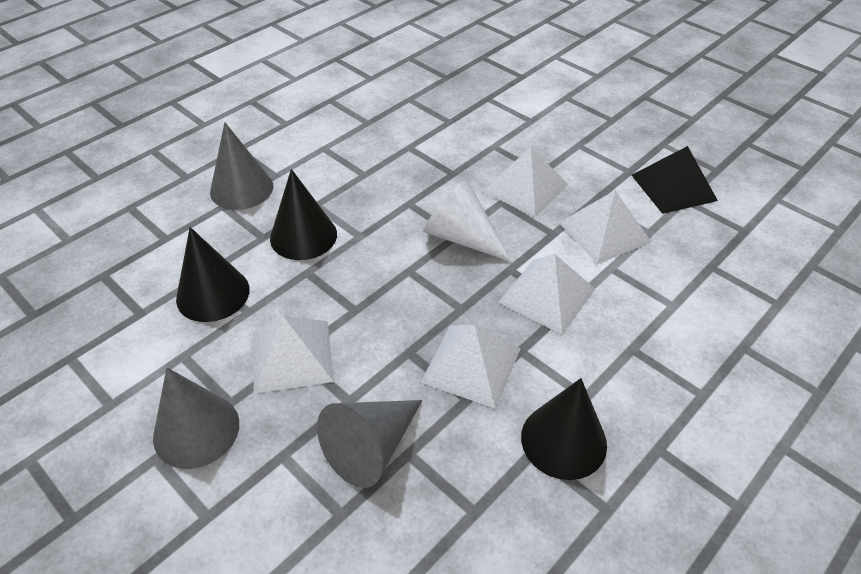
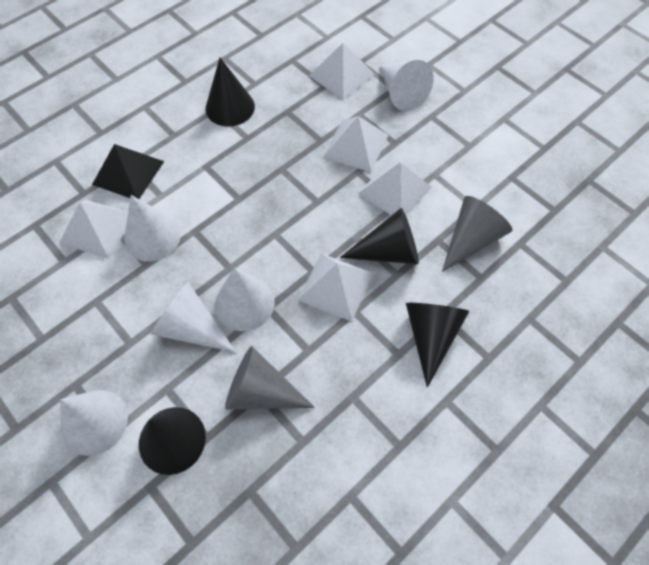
black cone: [176,227,250,322] [270,169,337,260] [521,378,607,480] = 3 -> [139,407,206,475] [205,58,255,127] [340,208,419,264] [406,303,469,388] = 4
grey cone: [153,368,239,469] [210,122,273,210] [317,400,422,488] = 3 -> [225,346,315,409] [442,196,513,272] = 2
white cone: [423,179,512,262] = 1 -> [60,390,128,456] [124,195,181,261] [151,282,237,353] [215,268,274,331] [380,60,434,111] = 5

